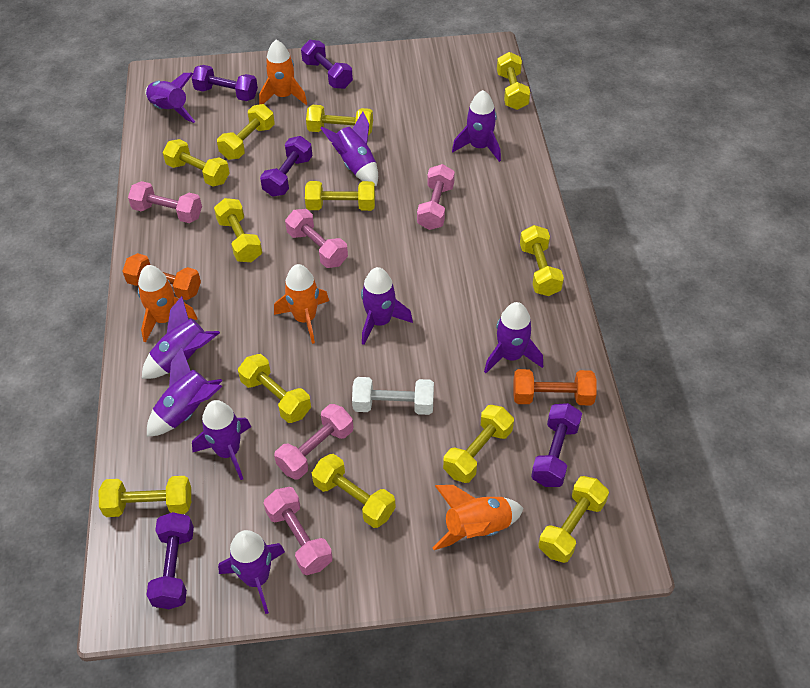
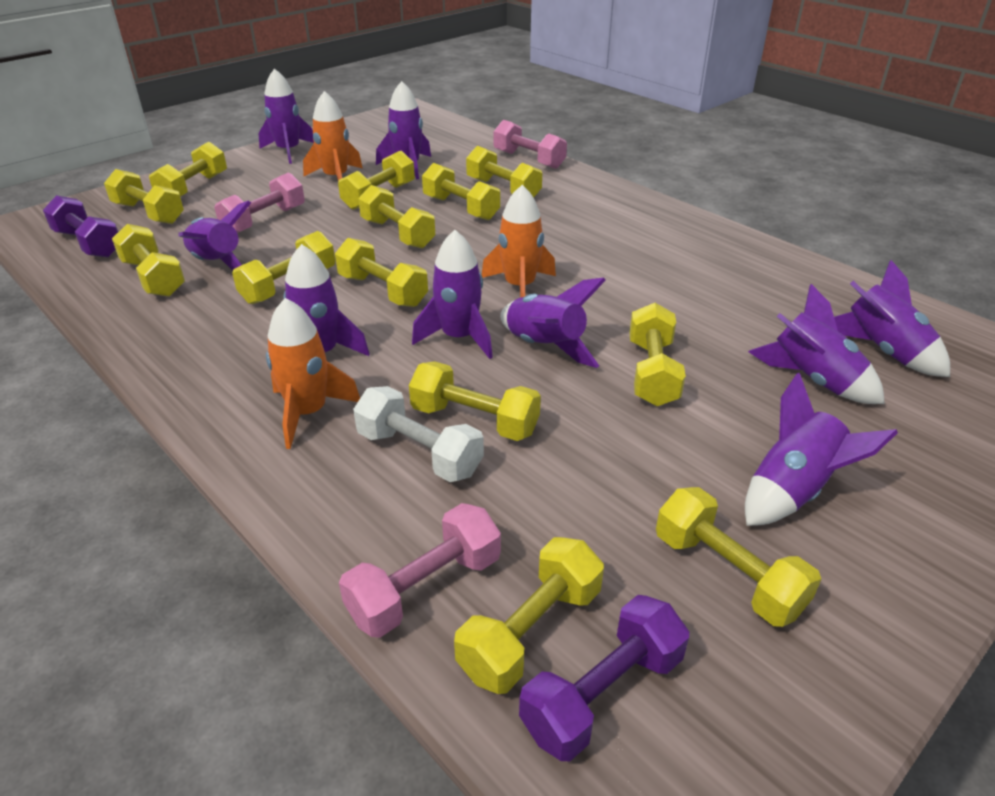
orange dumbbell: [122,253,201,300] [513,369,597,405] = 2 -> none = 0
orange rocket: [138,265,197,343] [259,40,307,105] [274,264,329,344] [433,485,524,550] = 4 -> [266,298,360,449] [303,91,363,181] [482,185,556,298] = 3
pink dumbbell: [128,181,202,223] [264,487,333,575] [274,404,353,480] [285,209,348,268] [417,164,455,230] = 5 -> [214,172,305,233] [339,503,501,638] [494,120,567,169] = 3
purple dumbbell: [147,512,194,609] [192,65,258,101] [260,136,313,197] [301,40,353,89] [531,403,582,487] = 5 -> [43,195,118,257] [519,595,689,761] = 2
yellow dumbbell: [99,476,191,517] [162,139,230,187] [214,198,262,262] [217,104,275,160] [238,354,311,423] [305,181,375,211] [306,105,373,135] [312,454,396,528] [443,405,514,483] [497,52,530,110] [520,225,564,296] [538,476,609,563] = 12 -> [104,169,184,224] [112,224,185,297] [149,142,227,197] [232,231,335,304] [335,238,428,307] [338,150,415,210] [358,185,435,248] [409,361,541,441] [422,163,500,220] [454,537,604,694] [466,146,542,198] [629,303,686,406] [656,487,821,627] = 13

